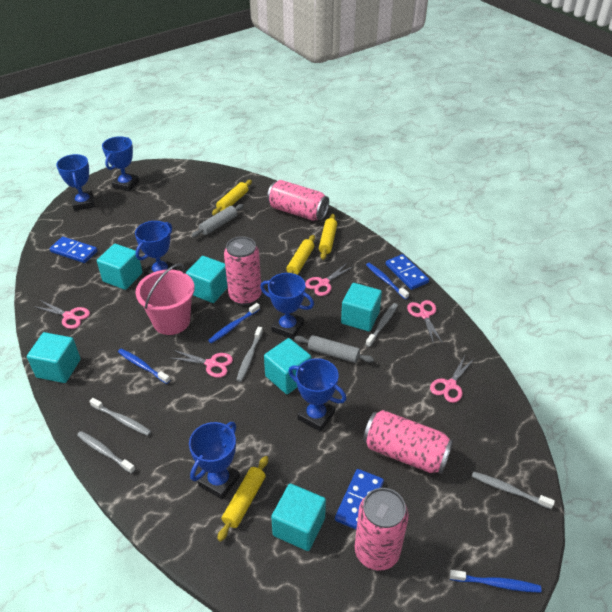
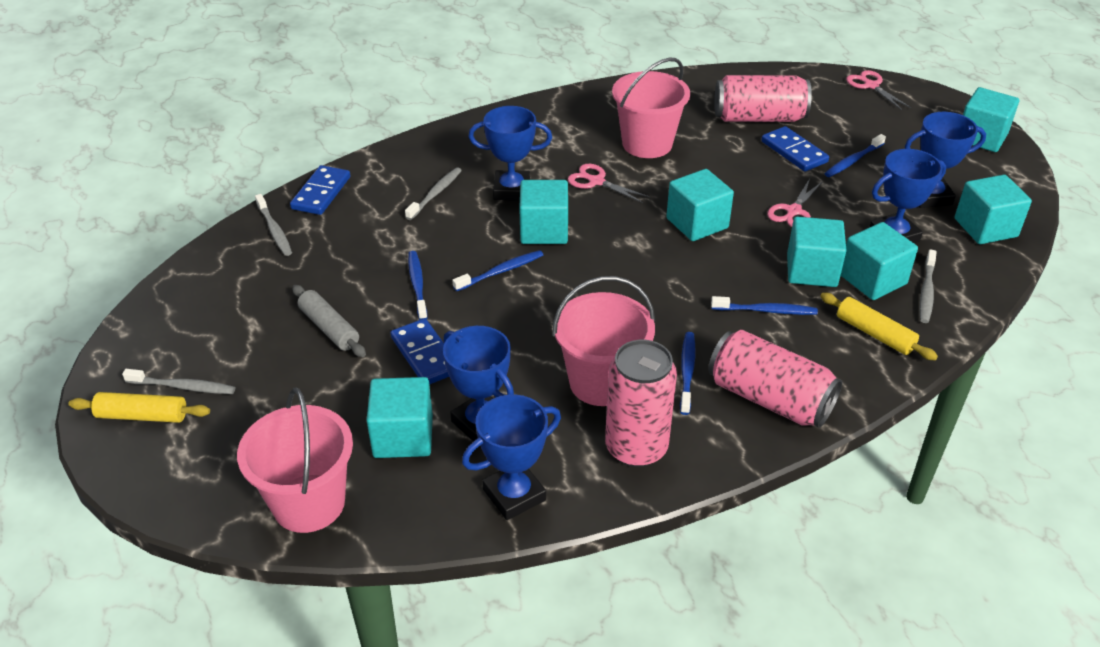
blue toothbrush: [118,349,170,384] [208,303,260,343] [366,263,409,299] [450,570,541,593] = 4 -> [408,251,427,320] [452,250,543,291] [680,332,695,415] [711,296,818,315] [824,134,886,177] = 5
blue trophy: [56,154,95,211] [102,136,139,192] [135,221,177,276] [189,422,240,499] [260,273,314,339] [288,358,347,432] = 6 -> [443,326,514,442] [462,395,561,520] [468,106,552,200] [870,149,946,243] [905,112,986,208] = 5
grey rolling pin: [191,204,244,238] [295,335,374,363] = 2 -> [292,285,366,357] = 1
grey toothbrush: [77,431,136,474] [89,398,151,436] [236,327,263,382] [365,303,398,347] [472,471,555,509] = 5 -> [122,369,235,394] [255,194,292,256] [405,167,462,220] [919,249,937,323] = 4
pink bucket: [135,263,195,335] = 1 -> [237,388,353,533] [552,276,655,406] [612,58,690,158] = 3
pink can: [224,236,262,305] [267,180,329,221] [355,488,409,571] [363,410,453,474] = 4 -> [605,340,677,467] [708,330,842,428] [714,75,812,122] = 3
pink scissors: [34,300,90,329] [171,350,233,378] [305,263,354,296] [407,300,443,344] [430,356,475,403] = 5 -> [568,164,650,203] [767,179,823,227] [846,70,911,110] = 3
turquoise cube: [27,332,81,383] [97,244,143,290] [186,256,228,303] [264,338,311,394] [271,484,326,551] [341,283,382,332] = 6 -> [366,377,433,458] [519,180,568,244] [666,169,734,241] [787,217,847,287] [841,222,918,300] [955,175,1032,244] [963,87,1019,152] = 7
yellow rolling pin: [212,180,252,215] [218,456,268,542] [286,235,315,275] [319,214,337,260] = 4 -> [69,392,210,423] [820,292,938,360] = 2

